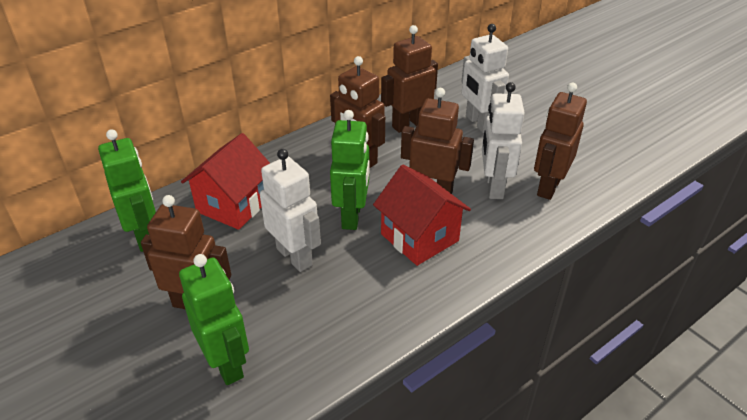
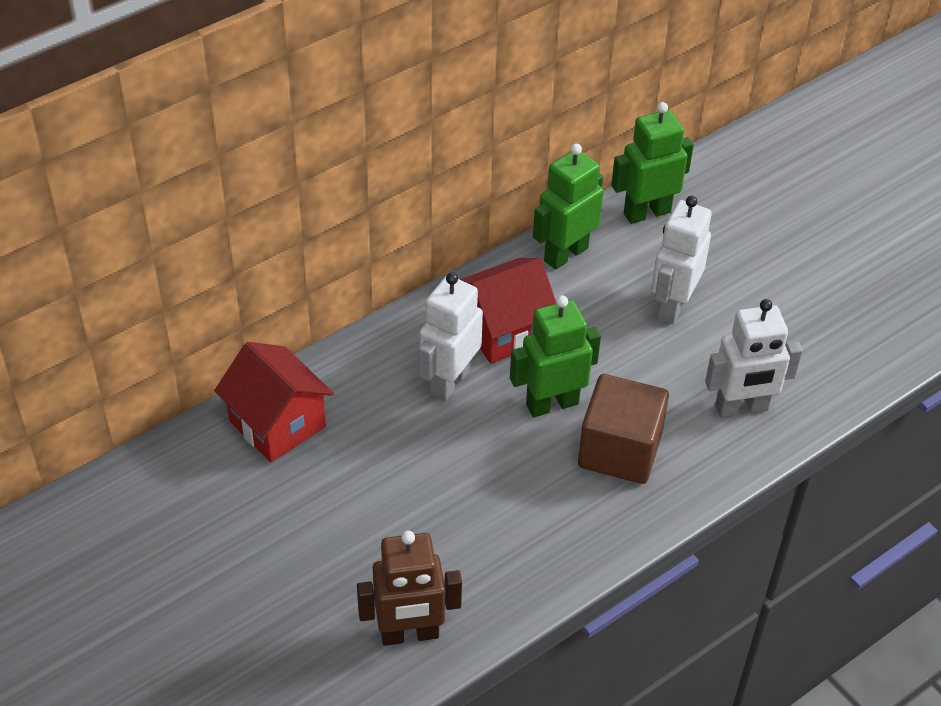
brown cube: none = 0 -> [578,374,669,484] = 1
brown robot: [141,195,231,309] [330,56,385,169] [381,25,438,133] [401,88,474,194] [534,83,587,200] = 5 -> [357,530,462,646] = 1

